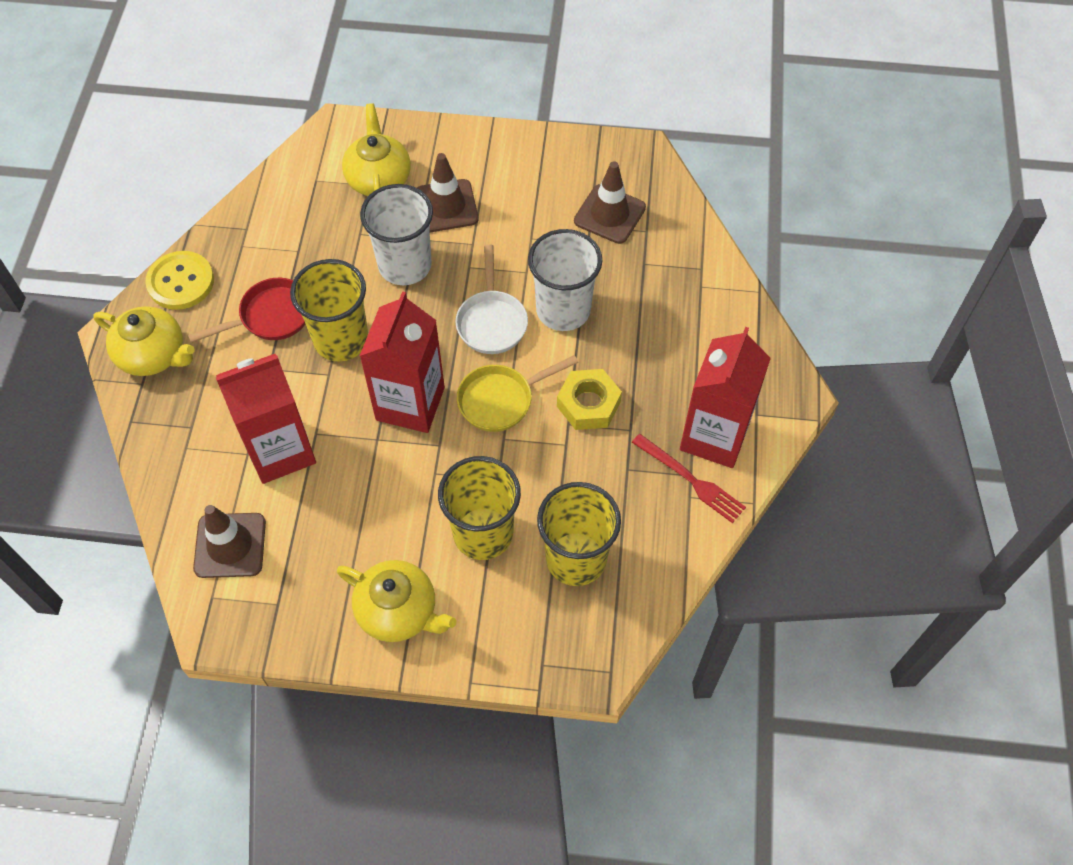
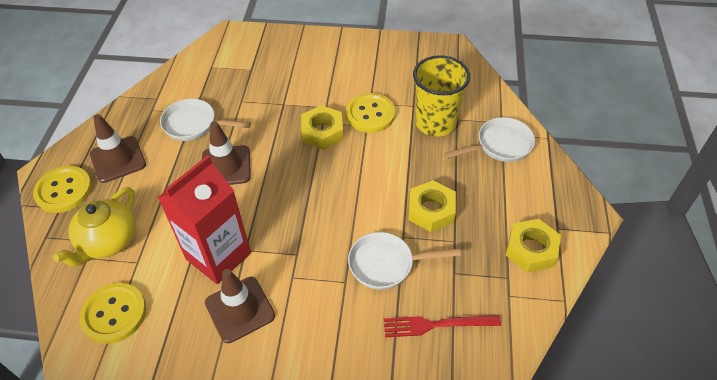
red carton: [216,354,316,484] [360,291,445,433] [680,327,771,468] = 3 -> [158,155,251,284] = 1
red pan: [188,278,305,343] = 1 -> none = 0
white cup: [360,184,433,285] [528,229,602,331] = 2 -> none = 0
white pan: [456,244,528,354] = 1 -> [160,99,251,141] [348,232,461,290] [444,117,535,162] = 3
yellow button: [145,251,214,310] = 1 -> [33,166,92,213] [80,283,146,344] [346,93,395,133] = 3
yellow cup: [290,259,368,362] [438,456,521,560] [537,482,621,586] = 3 -> [413,55,470,136] = 1
yellow nut: [557,369,622,430] = 1 -> [301,105,344,150] [408,180,456,232] [506,219,561,273] = 3
yellow pan: [457,355,579,432] = 1 -> none = 0
yellow teapot: [93,306,195,376] [337,560,456,642] [342,103,411,196] = 3 -> [53,187,136,267] = 1

